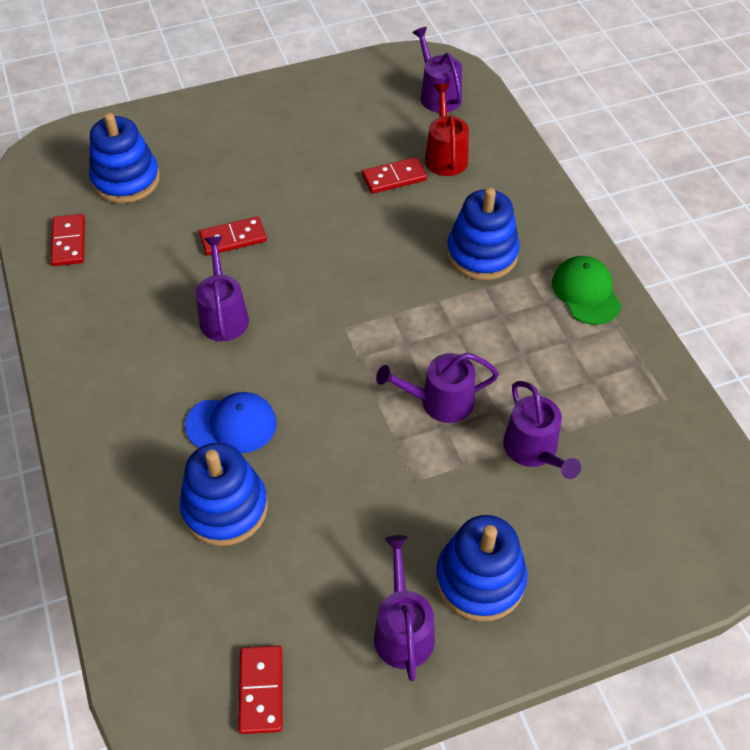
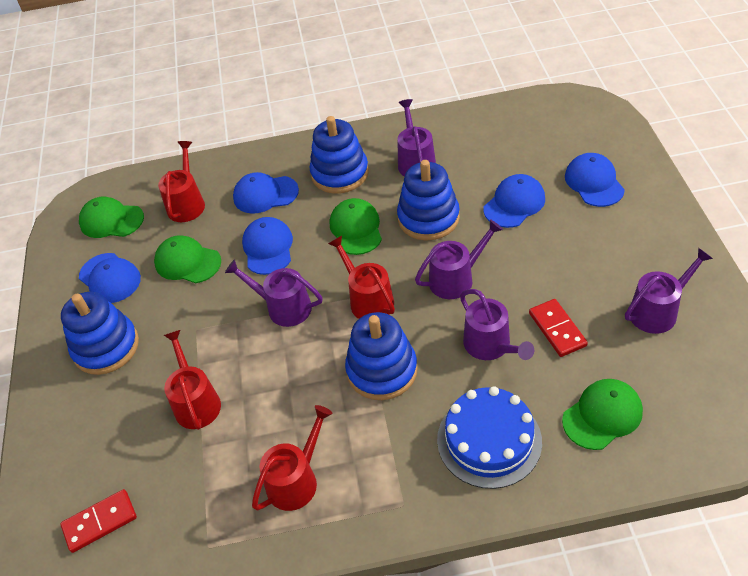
blue cake: none = 0 -> [437,386,542,489] = 1
blue cap: [185,392,277,453] = 1 -> [79,253,141,303] [233,172,299,214] [242,217,293,275] [484,174,545,228] [565,153,625,207] = 5
green cap: [552,256,621,325] = 1 -> [79,197,144,238] [154,235,221,283] [330,198,382,255] [562,379,643,450] = 4
red domino: [51,214,85,266] [199,216,267,256] [238,645,283,734] [362,157,427,194] = 4 -> [60,489,137,553] [529,299,588,357] = 2
red watering can: [425,83,469,176] = 1 -> [158,141,205,222] [164,330,221,430] [252,405,333,511] [328,236,395,319] = 4

